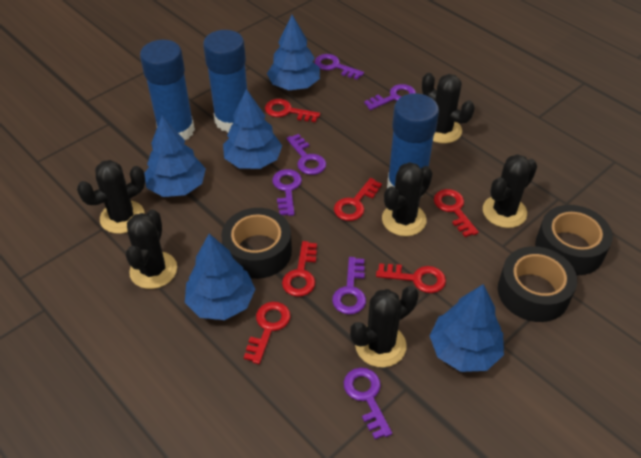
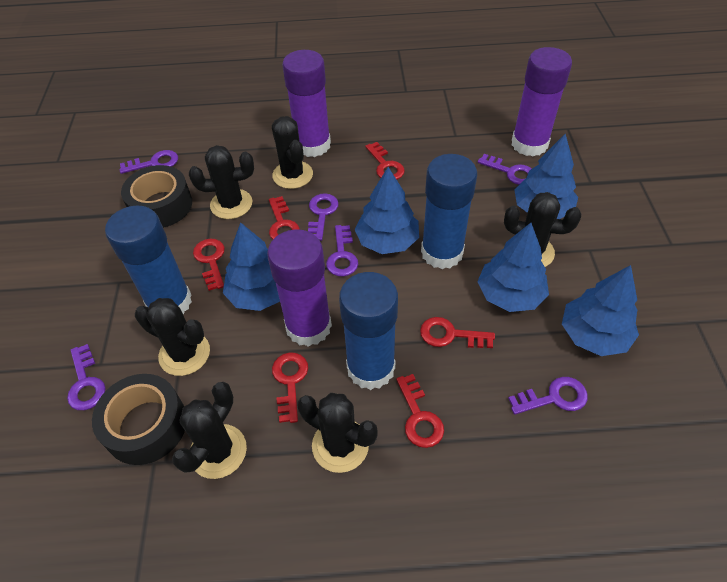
black tape: [221,208,292,279] [498,246,577,322] [535,205,613,276] = 3 -> [92,374,185,465] [121,165,192,228] = 2
purple glue stick: none = 0 -> [267,229,332,347] [282,50,331,157] [512,47,572,157] = 3

